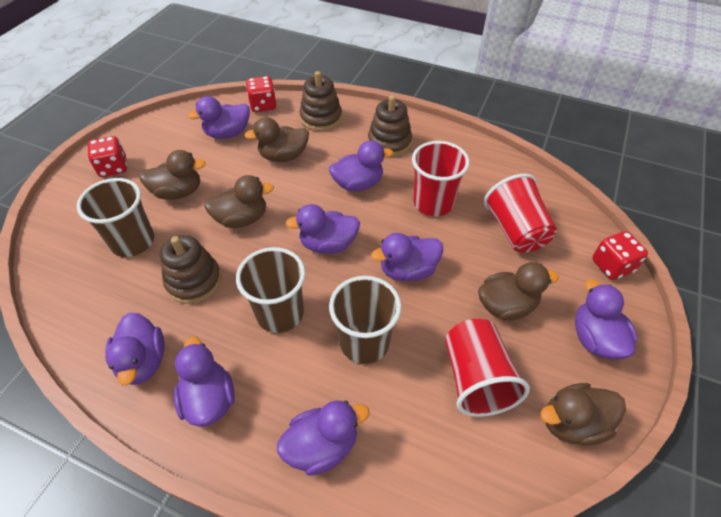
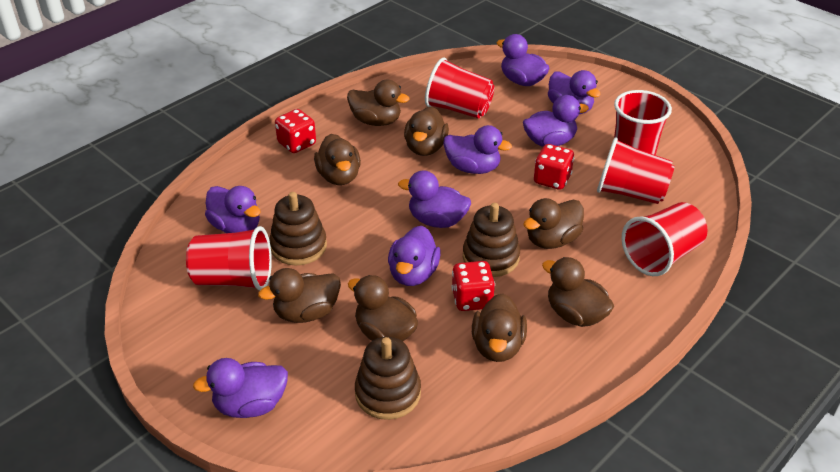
brown cup: [77,178,154,257] [236,247,305,333] [329,276,401,364] = 3 -> none = 0
brown duck: [139,150,206,200] [204,175,274,228] [244,117,309,162] [478,262,559,321] [540,383,626,446] = 5 -> [258,268,341,323] [314,134,361,185] [347,79,409,126] [348,275,418,341] [404,106,449,156] [472,293,527,362] [523,198,584,249] [542,257,614,327] = 8
red cup: [412,141,470,216] [445,319,530,417] [484,174,557,253] = 3 -> [186,226,272,290] [425,57,494,119] [597,137,675,204] [614,90,672,155] [622,202,708,276] = 5

